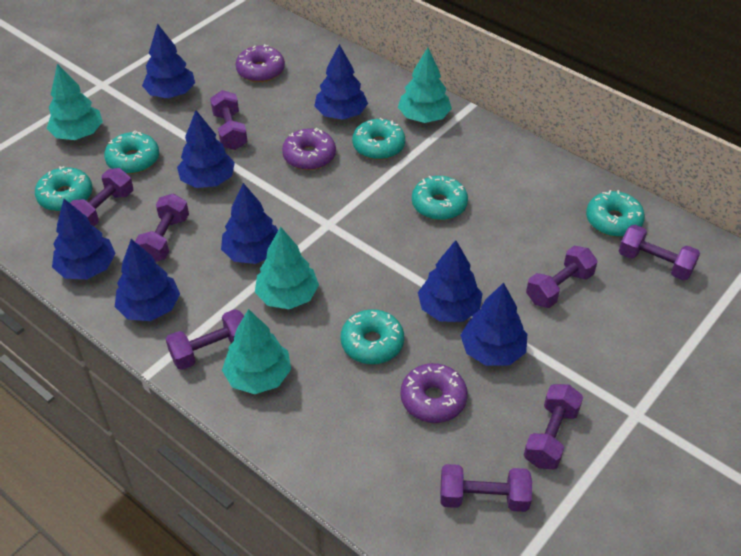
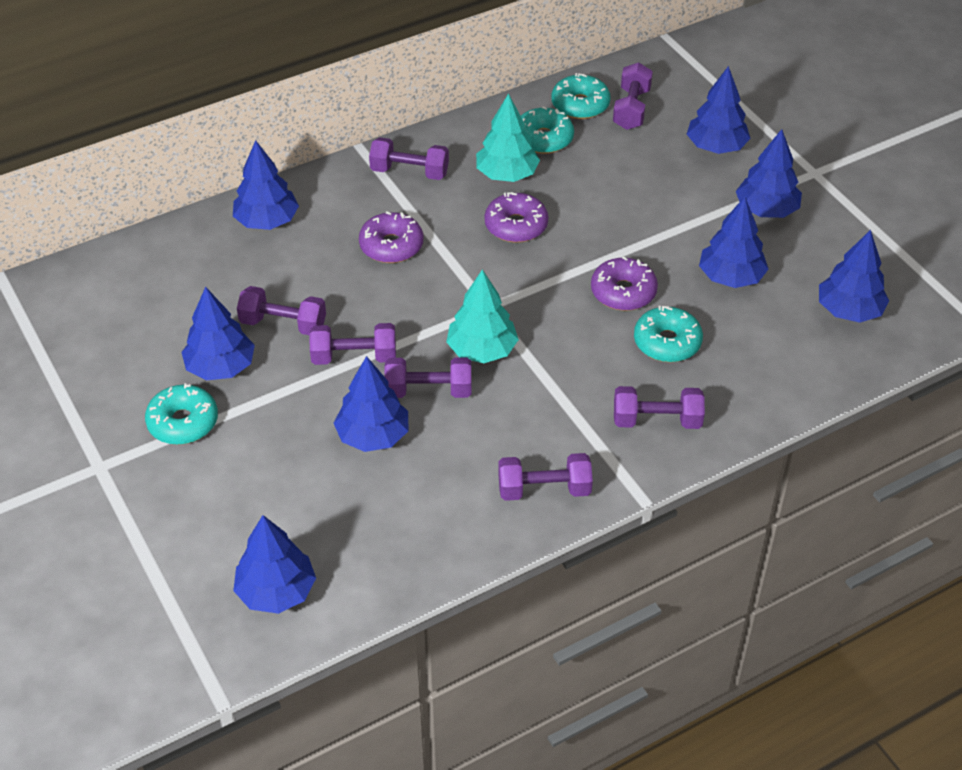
purple dumbbell: [70,168,133,226] [135,194,189,262] [166,309,244,370] [210,90,248,150] [440,464,532,512] [524,384,583,469] [526,246,598,308] [619,225,700,281] = 8 -> [237,286,326,335] [309,323,396,365] [369,137,449,180] [384,357,471,398] [498,453,593,501] [613,62,653,130] [614,386,705,429] = 7
turquoise donut: [35,166,92,211] [104,130,159,174] [341,309,404,364] [352,118,405,160] [412,176,468,220] [586,190,645,237] = 6 -> [145,383,218,445] [521,106,574,154] [552,73,610,119] [634,306,703,362] = 4
turquoise tree: [47,64,103,140] [222,309,291,394] [255,227,319,309] [398,48,452,123] = 4 -> [446,270,519,363] [476,93,540,182] = 2

